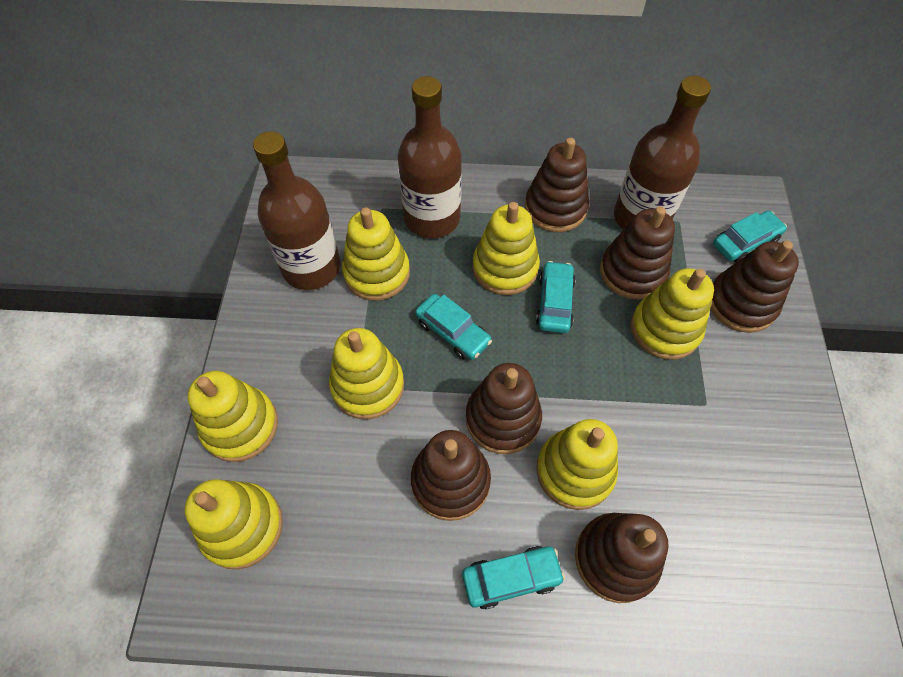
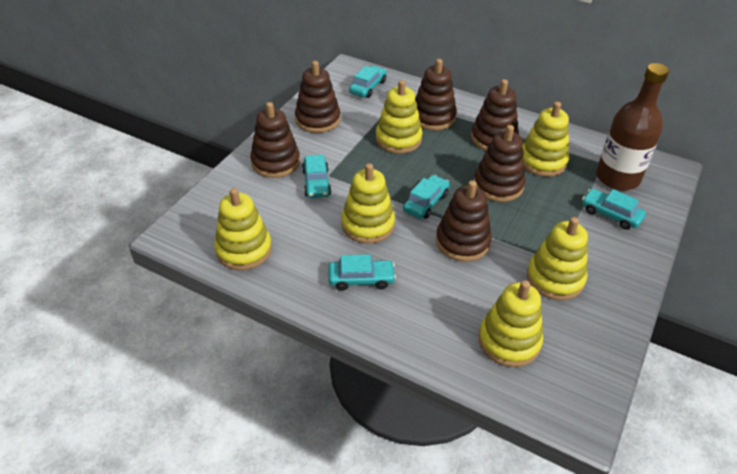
brown bottle: [253,131,341,290] [398,76,462,238] [614,76,711,230] = 3 -> [596,63,669,190] = 1
turquoise car: [415,294,492,360] [462,546,565,610] [536,261,576,333] [713,211,787,262] = 4 -> [302,155,331,198] [328,255,396,291] [349,65,387,98] [403,175,450,219] [582,189,646,230] = 5
yellow stacking toy: [185,480,283,569] [188,371,278,462] [329,328,404,419] [342,207,410,301] [472,202,540,295] [536,419,618,510] [631,268,714,360] = 7 -> [214,188,272,270] [341,163,395,244] [375,80,423,154] [478,280,543,367] [522,102,569,177] [527,217,588,300] = 6

